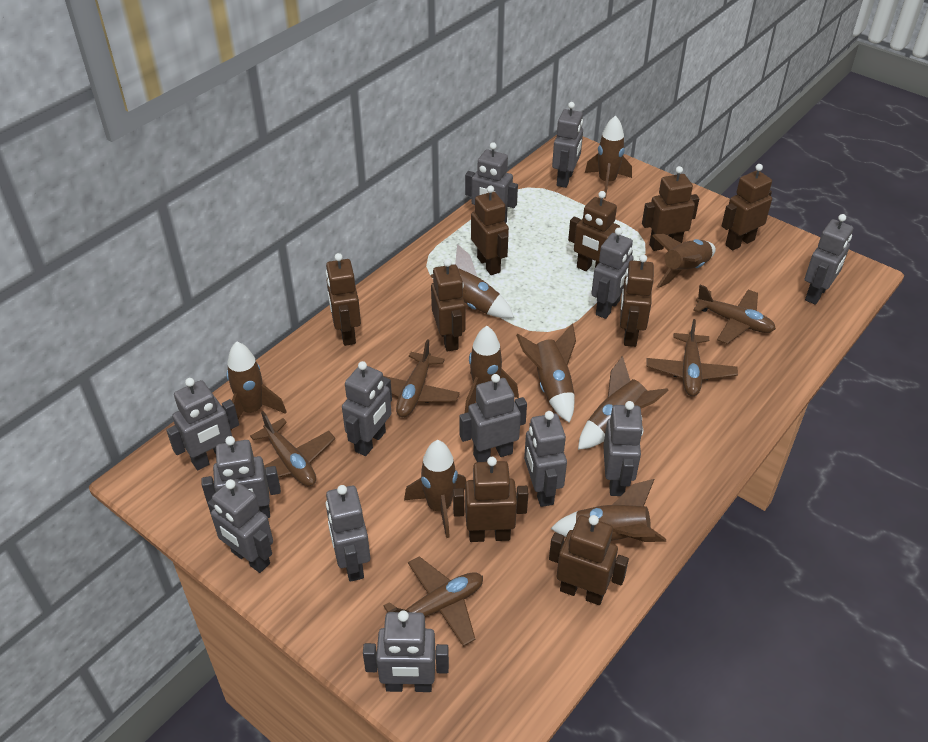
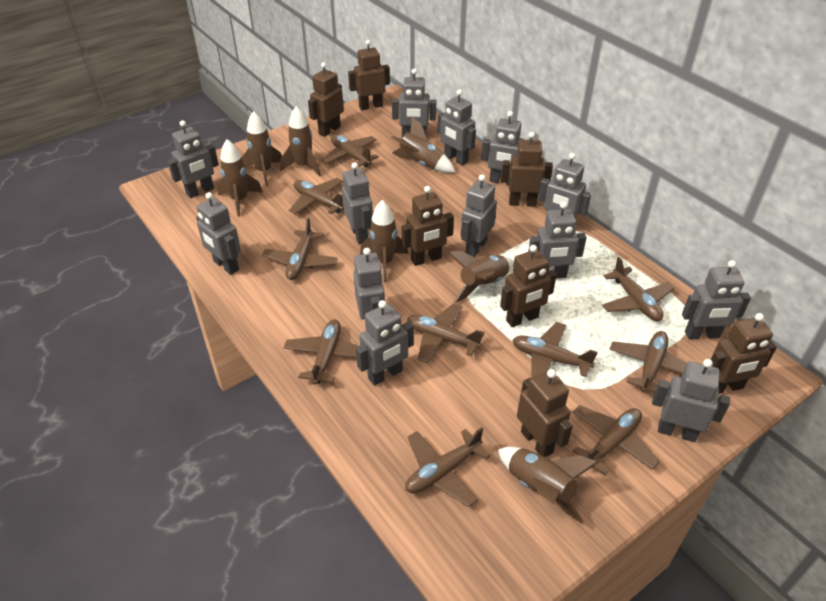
brown plane: [250,411,335,486] [383,339,460,417] [384,556,483,646] [646,319,738,396] [693,285,776,344] = 5 -> [262,218,338,280] [284,320,358,385] [289,178,343,214] [321,134,379,168] [405,427,491,507] [407,303,485,363] [513,322,598,377] [572,405,660,475] [602,257,674,321] [609,331,687,393] = 10
brown robot: [326,253,361,346] [431,259,466,352] [453,457,528,542] [471,186,509,275] [549,515,629,605] [568,191,620,271] [620,254,654,347] [642,166,699,251] [722,164,772,251] = 9 -> [308,62,344,137] [348,40,390,110] [402,186,454,266] [500,245,557,327] [501,132,553,207] [517,369,573,457] [711,313,777,394] = 7
brown rocket: [227,342,287,430] [404,440,466,538] [430,244,514,318] [465,326,519,413] [516,324,576,423] [551,479,666,542] [578,356,669,450] [585,115,632,199] [652,234,716,288] = 9 -> [217,139,263,217] [242,111,282,186] [280,106,321,176] [360,200,408,282] [391,117,455,173] [448,251,514,303] [498,447,598,524] = 7

